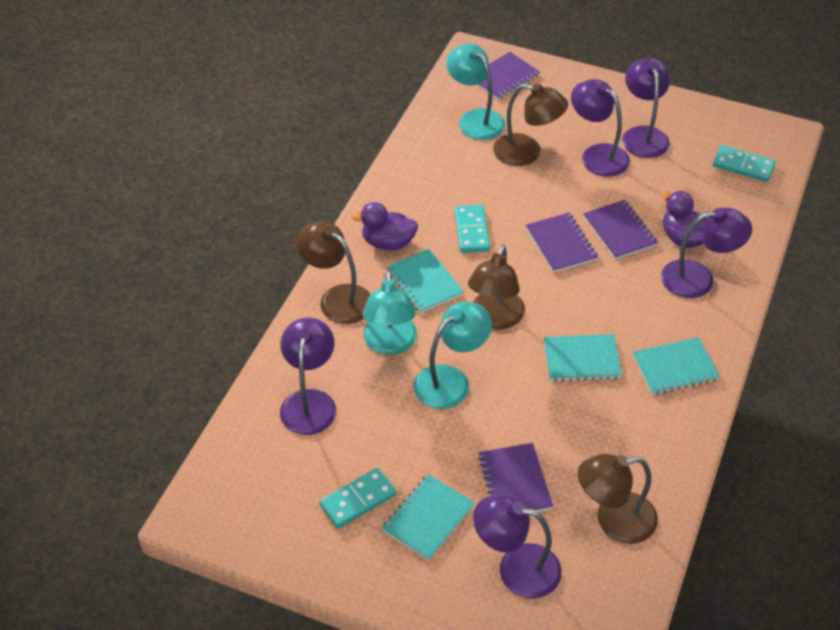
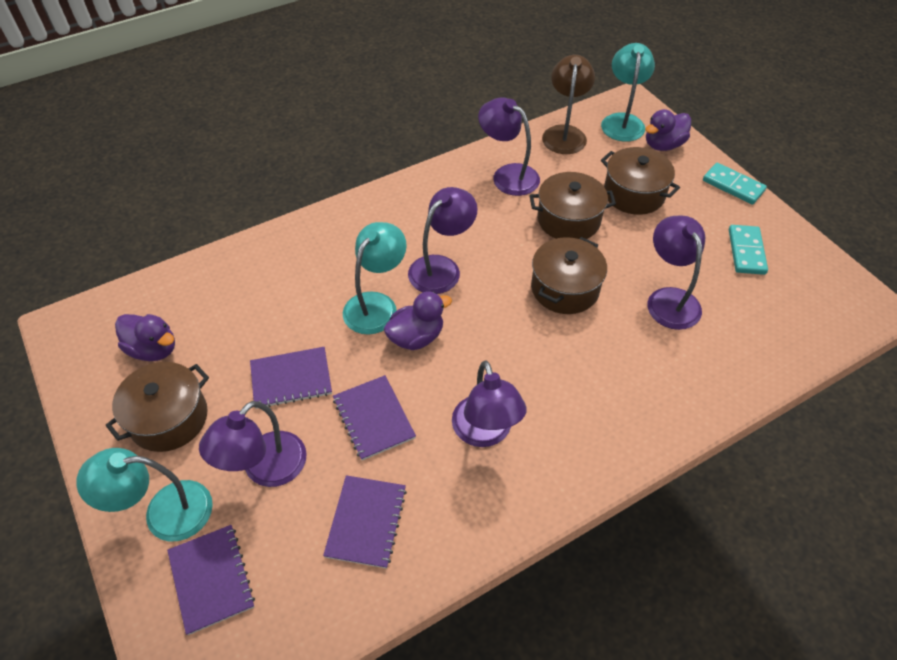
brown lamp: [297,221,371,324] [468,245,525,329] [493,83,568,166] [578,454,658,544] = 4 -> [542,55,595,154] = 1
brown pot: none = 0 -> [106,362,209,452] [529,172,616,239] [531,237,607,314] [601,147,680,215] = 4
purple duck: [351,202,418,251] [662,191,706,248] = 2 -> [115,314,175,361] [384,291,452,350] [645,109,691,151] = 3
turquoise domino: [319,468,396,529] [454,205,490,253] [713,145,776,182] = 3 -> [703,163,767,205] [729,225,768,275] = 2
turquoise notebook: [382,474,475,560] [386,248,464,314] [543,334,622,382] [632,337,720,395] = 4 -> none = 0

